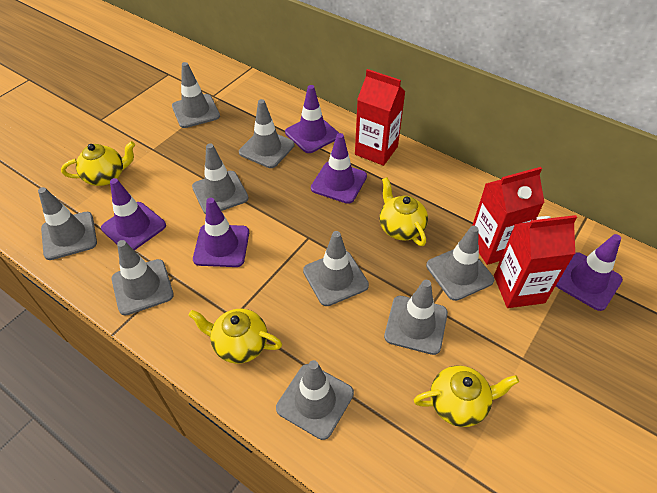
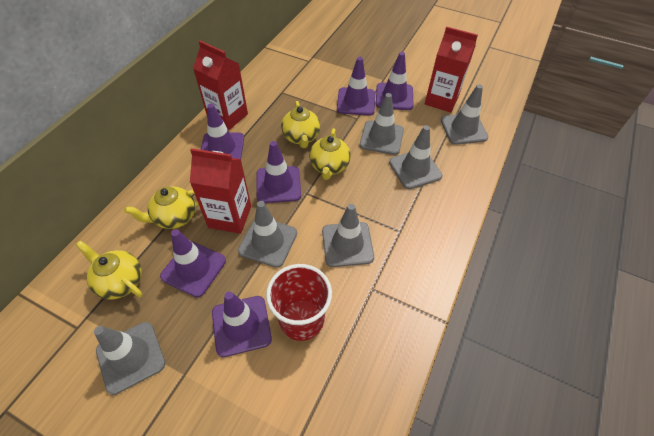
grey traffic cone: [38,187,97,260] [112,240,174,315] [172,62,220,128] [192,143,249,214] [239,99,295,168] [276,360,354,440] [303,231,369,306] [384,280,448,355] [426,226,494,301] = 9 -> [94,322,165,395] [238,201,297,268] [322,204,374,267] [360,93,404,155] [389,125,442,189] [441,84,488,145] = 6
purple traffic cone: [101,178,166,250] [193,198,249,267] [285,85,339,153] [311,133,367,204] [556,234,623,311] = 5 -> [160,229,226,297] [201,104,244,159] [212,291,272,357] [257,141,301,203] [337,57,375,116] [376,52,414,110] = 6
red cup: none = 0 -> [266,264,332,341] = 1

